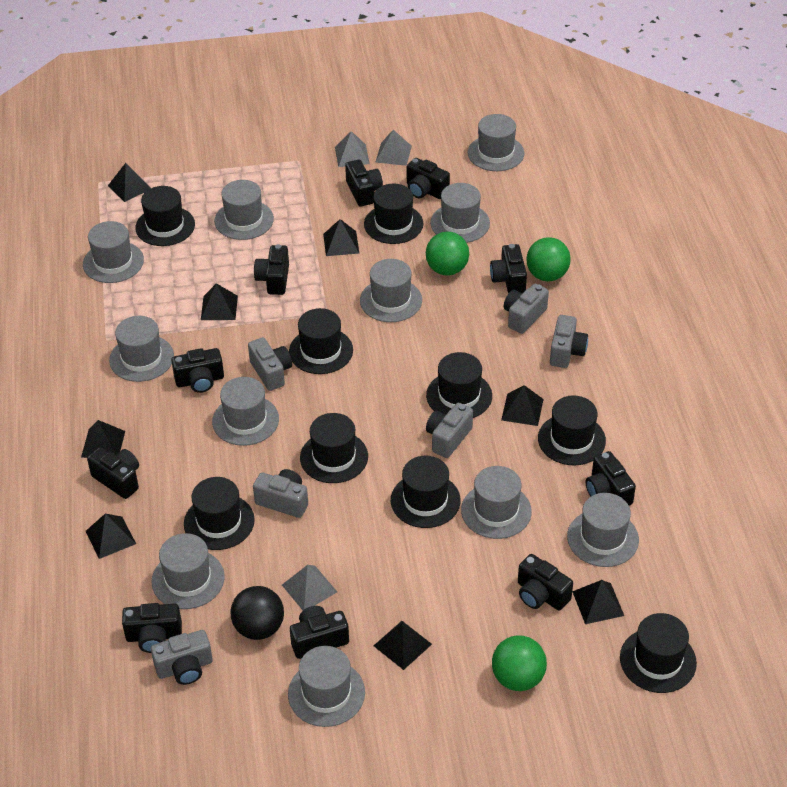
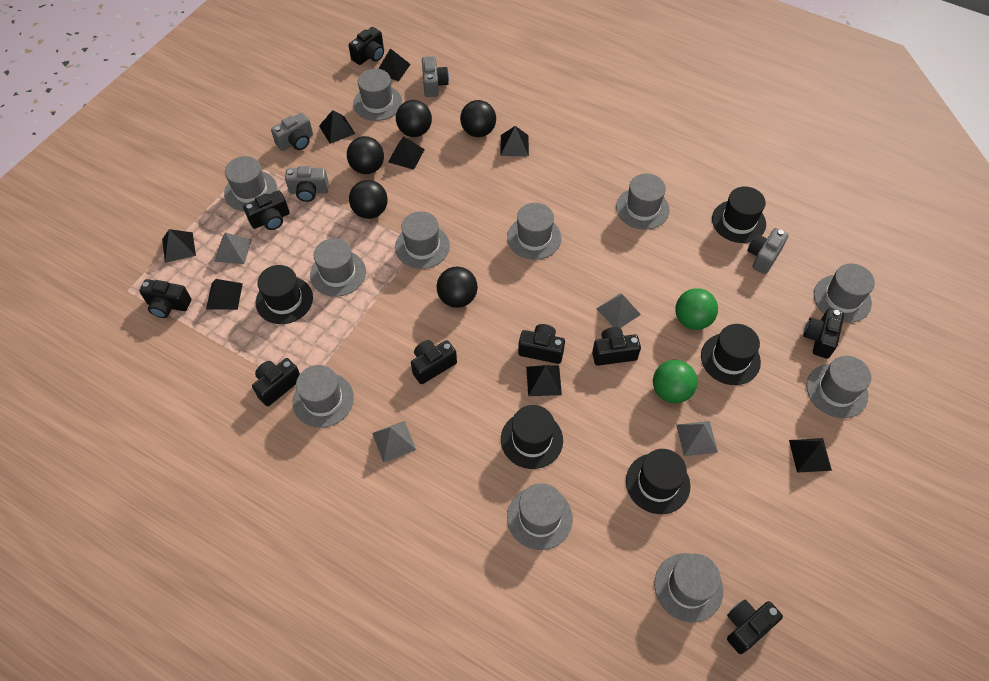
black ball: [230,586,284,640] = 1 -> [347,136,384,174] [349,180,388,219] [396,100,432,137] [437,267,478,308] [460,100,496,137] = 5
black camera: [87,447,139,499] [122,603,182,653] [171,348,224,393] [254,244,289,295] [290,606,349,659] [345,160,383,206] [407,158,450,199] [490,244,527,293] [518,554,573,611] [586,451,636,506] = 10 -> [139,279,191,318] [243,190,289,230] [252,358,300,406] [349,27,384,65] [411,340,457,384] [518,324,565,364] [592,327,641,366] [727,600,783,654] [803,308,844,359] = 9
black hat: [135,186,195,246] [184,477,255,550] [289,308,353,374] [300,413,368,483] [364,184,423,244] [391,456,461,528] [426,352,492,418] [538,395,606,465] [620,613,697,693] = 9 -> [256,265,313,324] [501,405,563,469] [626,449,690,514] [701,324,761,385] [712,186,766,243] = 5
green ball: [426,232,469,276] [492,635,547,691] [527,237,571,281] = 3 -> [653,360,697,403] [675,288,718,330] = 2
grey camera: [151,630,213,685] [248,337,292,391] [253,469,308,518] [426,403,473,458] [504,284,549,334] [550,315,588,368] = 6 -> [271,113,313,151] [285,166,329,202] [422,56,449,97] [747,228,789,274] = 4
grey pyramid: [282,565,337,610] [335,131,370,167] [376,130,412,166] = 3 -> [214,232,252,264] [372,421,416,463] [596,293,641,328] [676,421,718,456] = 4

